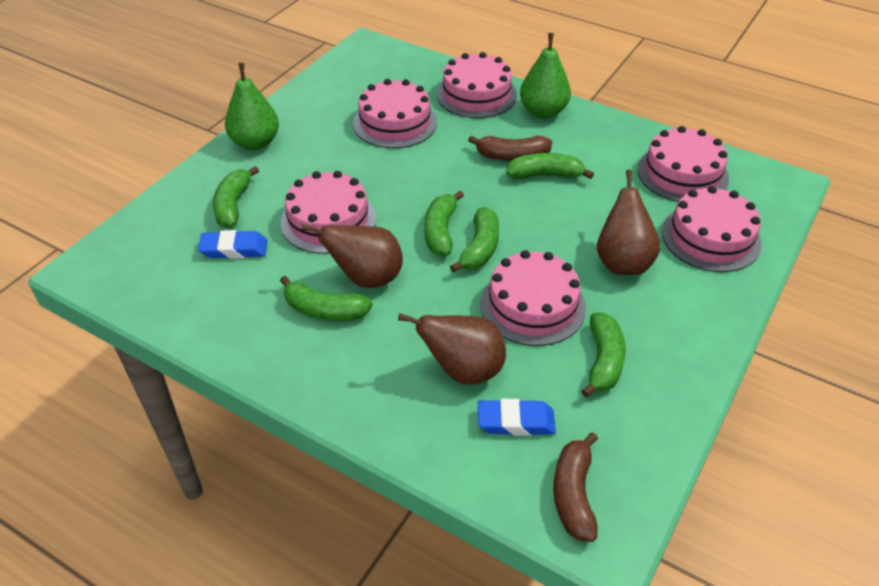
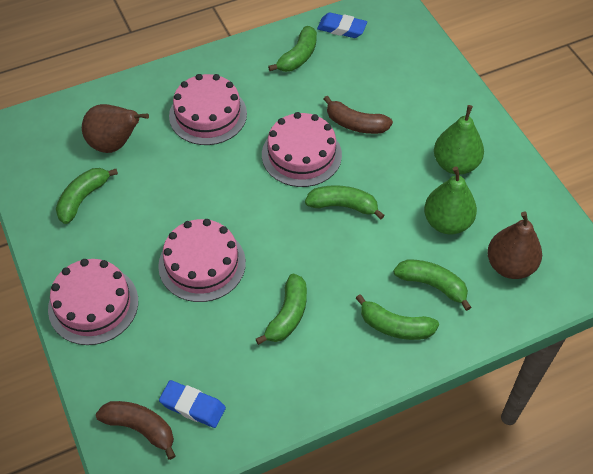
brown pear: [301,224,403,288] [398,313,506,385] [597,170,660,275] = 3 -> [82,104,149,153] [487,212,542,279] = 2
pink cake: [281,171,376,254] [353,79,437,148] [436,52,517,118] [480,250,586,346] [637,126,729,202] [662,186,762,272] = 6 -> [48,259,138,345] [158,219,246,302] [169,74,247,145] [262,112,342,187] = 4

